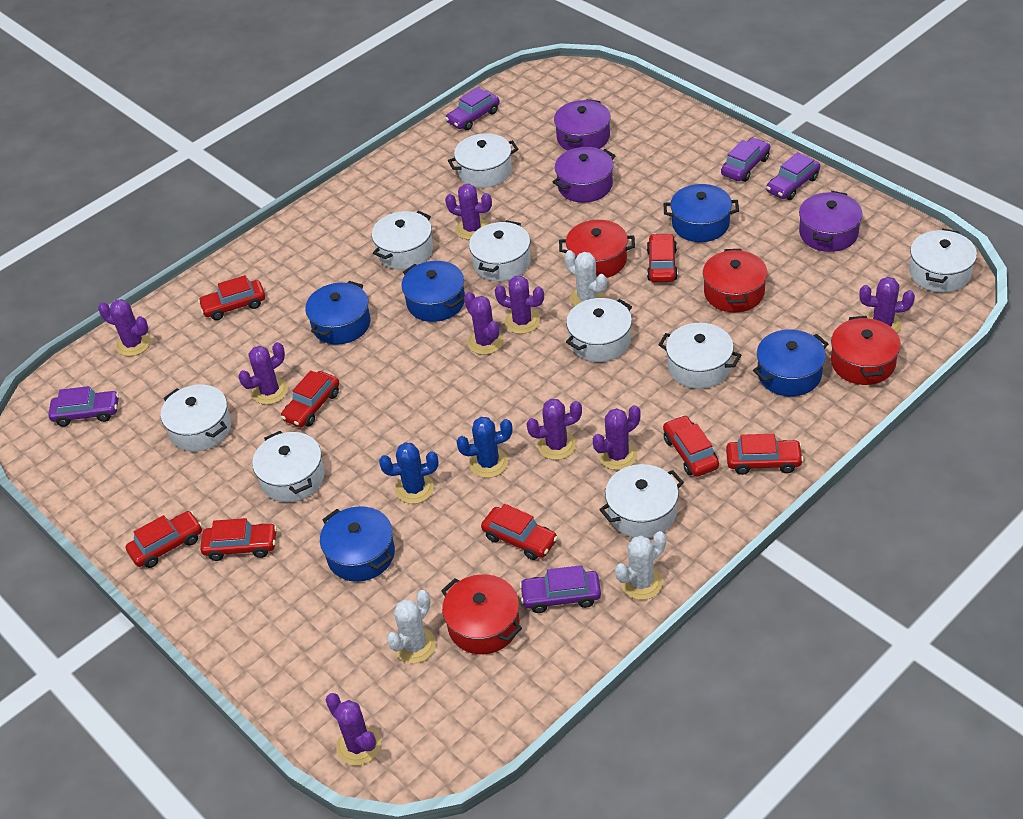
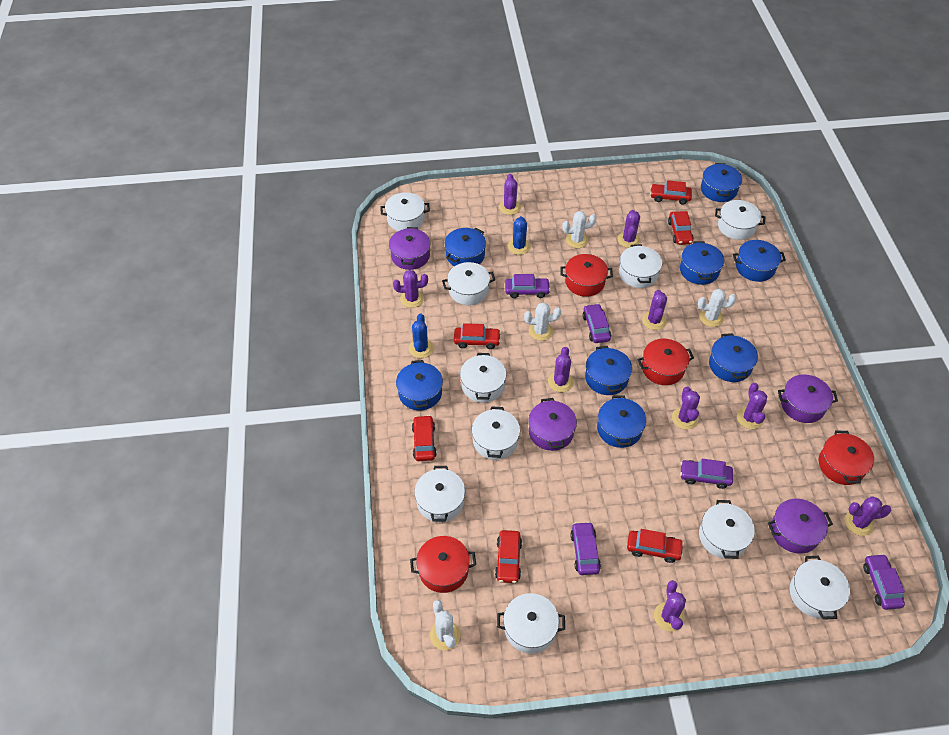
blue pot: [305,281,370,345] [320,506,395,582] [402,261,465,322] [663,184,739,242] [753,329,828,396] = 5 -> [396,360,443,410] [445,228,486,266] [585,346,632,395] [597,395,646,448] [680,241,724,285] [701,163,742,202] [709,333,758,382] [733,240,786,282] = 8
purple pot: [553,147,615,203] [554,99,611,151] [799,191,863,252] = 3 -> [389,227,430,270] [528,398,577,451] [768,499,833,554] [778,374,838,423] = 4
red car: [126,511,202,568] [198,275,265,320] [200,518,277,561] [281,370,339,427] [481,504,558,560] [647,233,678,282] [663,415,719,477] [726,434,804,475] = 8 -> [412,415,437,461] [454,323,501,349] [495,530,522,583] [627,529,684,563] [650,180,692,205] [668,211,694,245] = 6
white cactus: [387,590,436,663] [564,250,607,306] [615,531,666,600] = 3 -> [430,600,461,650] [524,302,561,341] [562,211,596,248] [698,289,737,327] = 4
white pot: [161,385,231,451] [252,431,325,502] [372,211,433,270] [448,133,518,188] [469,220,531,281] [566,298,632,362] [599,464,684,538] [659,323,741,389] [909,229,977,292] = 9 -> [380,192,430,231] [414,466,465,522] [442,262,495,305] [460,353,507,403] [472,406,520,460] [497,593,565,654] [619,244,662,288] [699,500,755,559] [715,200,765,240] [790,556,850,620] = 10

